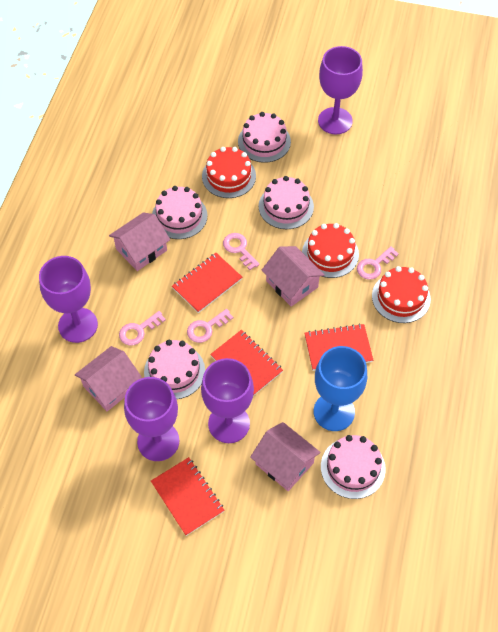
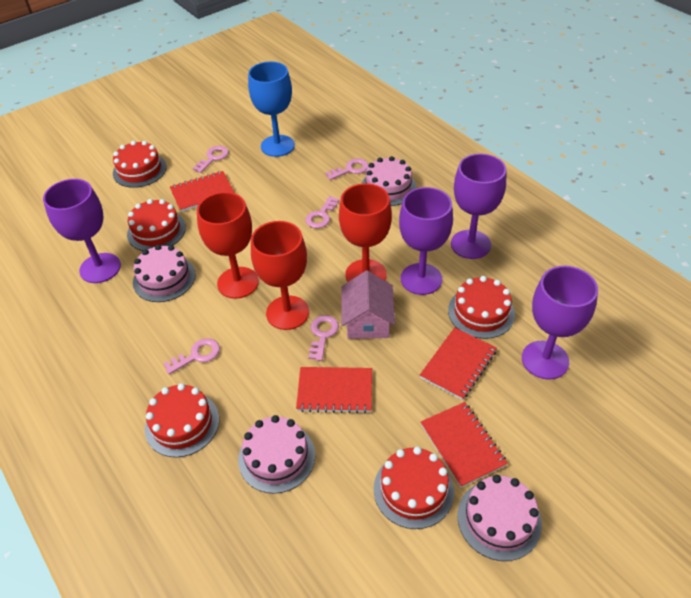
pink cake: [144,340,205,399] [152,186,207,239] [238,112,291,163] [259,176,314,229] [321,435,386,499] = 5 -> [133,245,196,302] [238,415,315,494] [361,156,416,206] [457,475,542,561] = 4
pink house: [75,346,142,411] [109,212,170,271] [250,422,321,491] [262,246,325,307] = 4 -> [341,270,395,339] = 1
pink key: [119,311,166,346] [187,309,233,343] [223,233,260,270] [357,246,399,280] = 4 -> [163,338,220,374] [193,146,229,173] [305,196,340,228] [308,315,339,361] [325,158,369,180] = 5
red cake: [202,147,256,198] [302,223,359,278] [372,266,431,323] = 3 -> [113,141,167,188] [127,199,186,251] [145,383,219,457] [374,447,454,529] [448,276,515,339] = 5
red goblet: none = 0 -> [197,192,259,299] [251,221,309,330] [339,183,392,282] = 3

